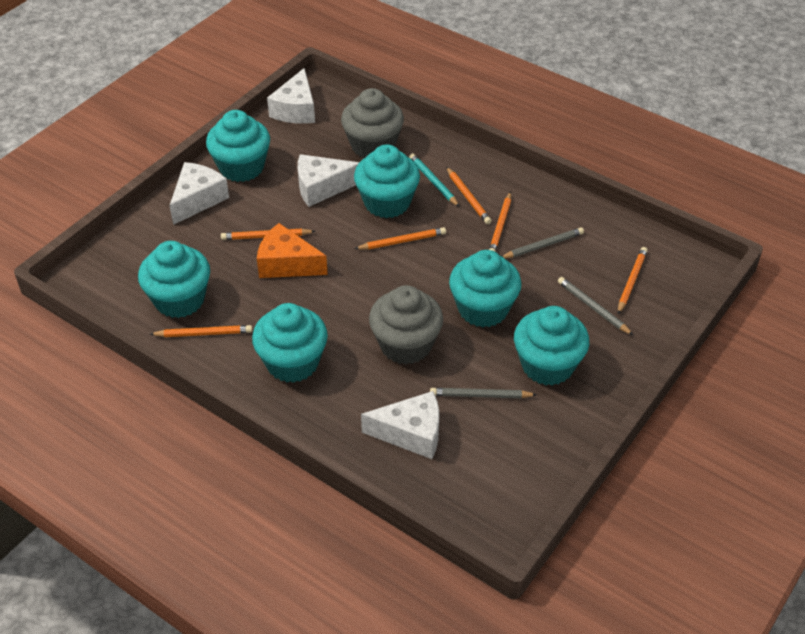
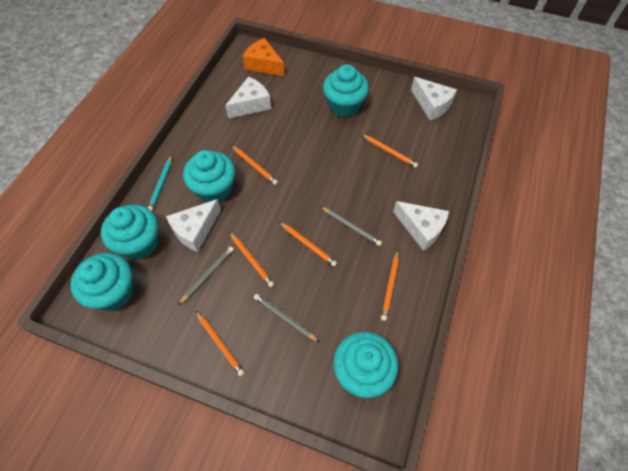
grey cupcake: [341,88,404,158] [369,285,443,365] = 2 -> none = 0
turquoise cupcake: [138,241,210,318] [206,110,270,182] [252,303,328,383] [354,144,420,218] [449,250,522,327] [514,306,589,386] = 6 -> [70,253,134,311] [101,204,159,260] [183,150,235,202] [323,64,369,117] [333,332,398,398] = 5

